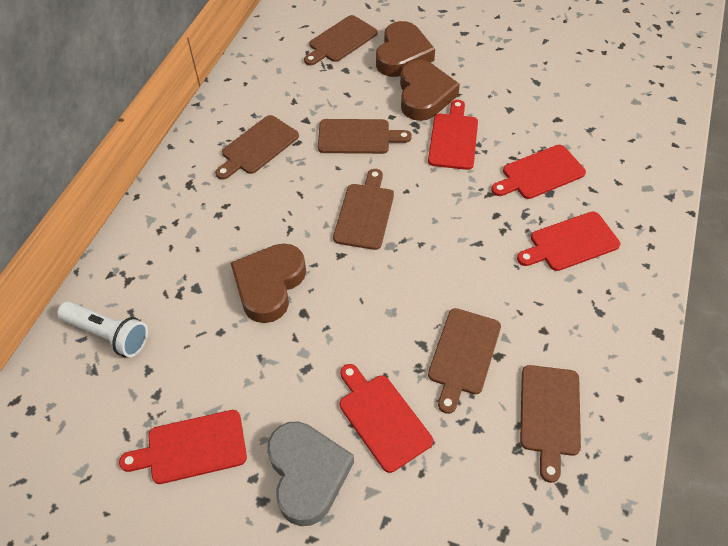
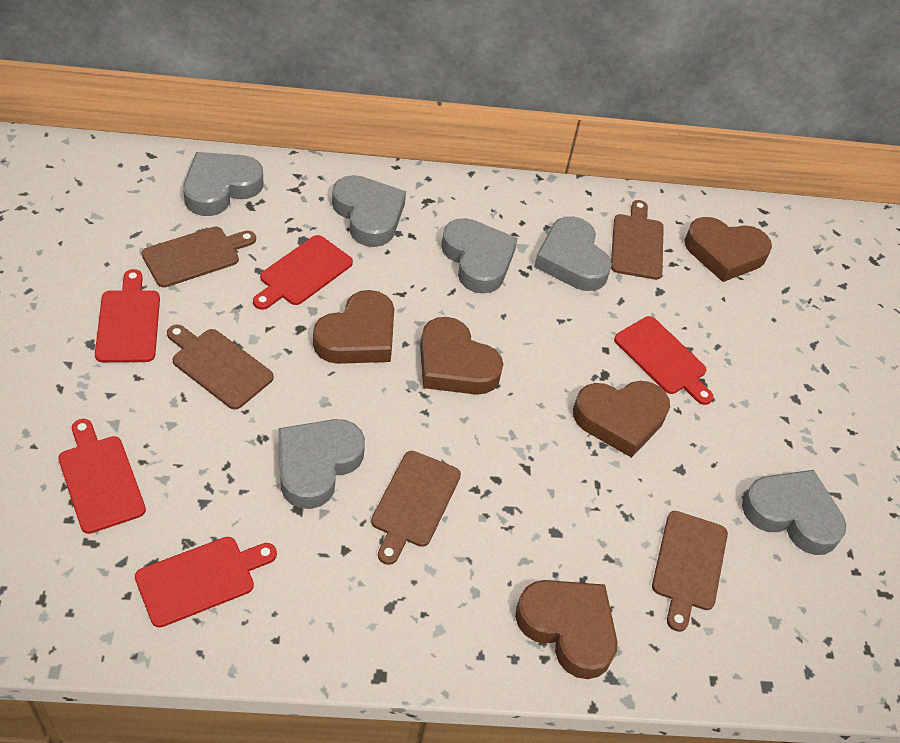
brown cutting board: [215,115,299,180] [304,15,378,65] [318,119,412,154] [333,169,394,250] [428,308,501,414] [520,365,581,483] = 6 -> [142,227,256,287] [167,325,274,410] [371,451,461,565] [611,200,664,280] [652,511,728,632] = 5
brown heart: [231,243,306,323] [376,21,435,77] [400,60,460,121] = 3 -> [313,290,394,364] [420,317,503,395] [515,580,617,679] [573,381,670,458] [684,217,772,282] = 5
grey heart: [267,421,354,526] = 1 -> [183,152,264,216] [278,419,365,509] [332,175,406,247] [441,218,518,294] [534,217,612,291] [742,470,846,555] = 6
white flashlight: [57,301,148,357] = 1 -> none = 0

